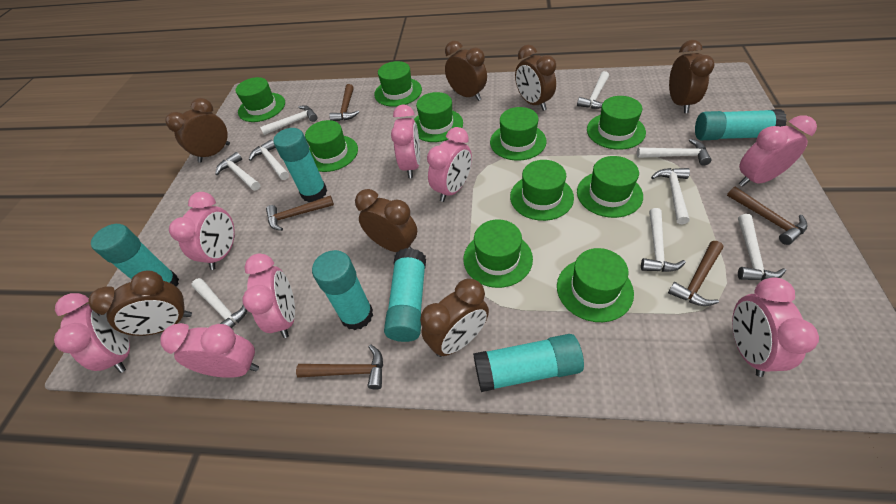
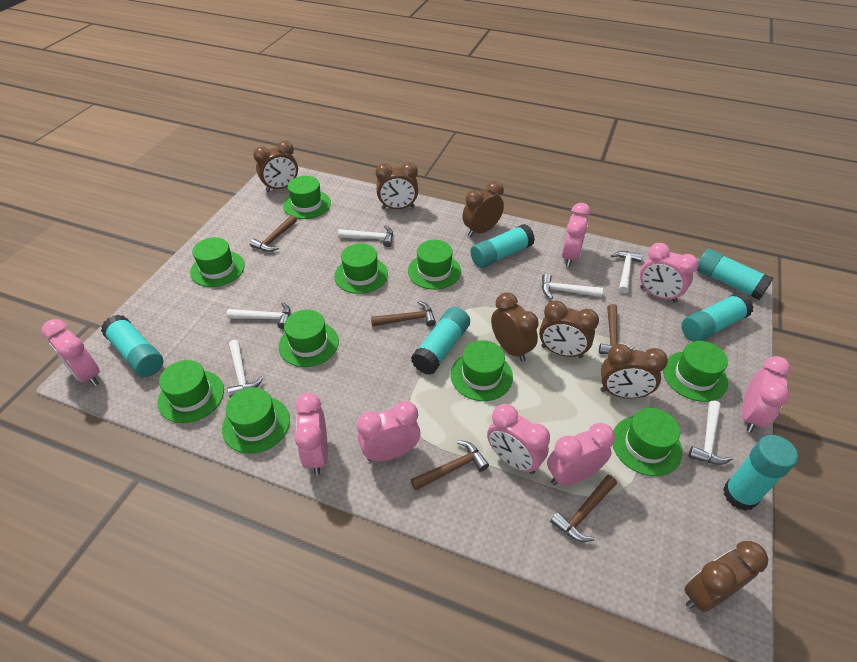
white hammer: [191,278,247,328] [215,152,260,191] [249,139,289,180] [260,105,317,135] [577,71,609,109] [637,138,711,166] [641,208,686,272] [651,168,690,224] [738,214,786,281] = 9 -> [227,302,290,329] [227,340,264,398] [338,225,393,247] [542,273,603,299] [611,251,643,294] [689,401,732,465] = 6

